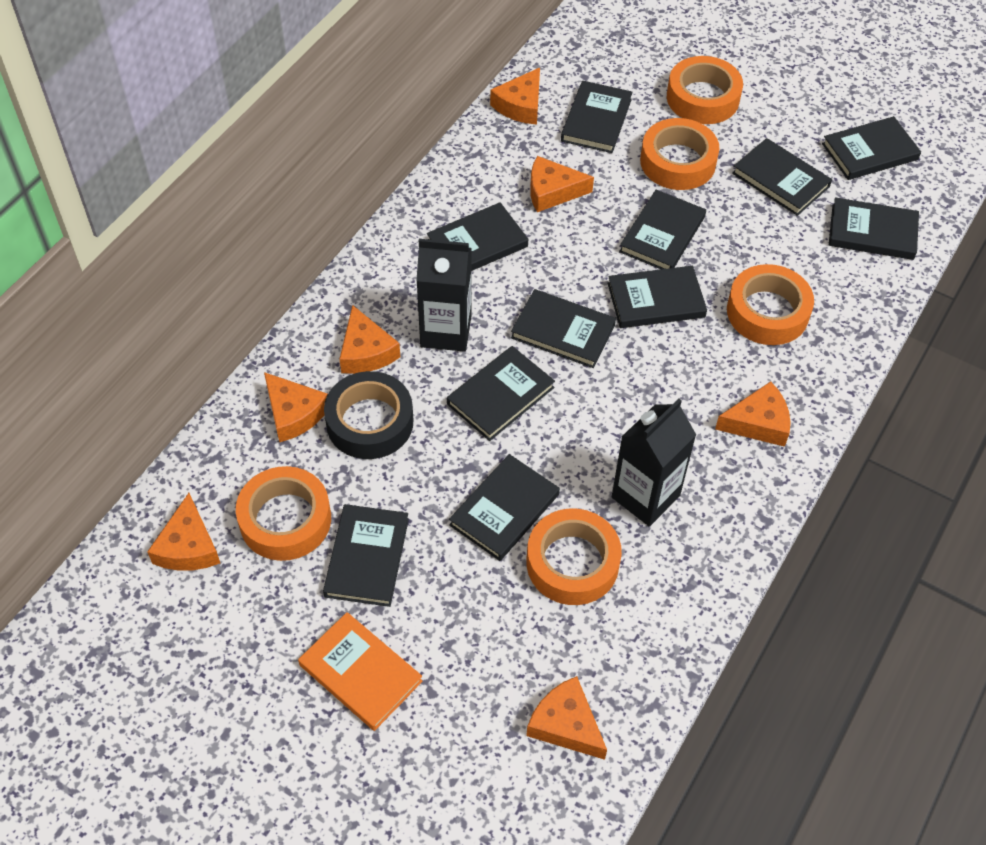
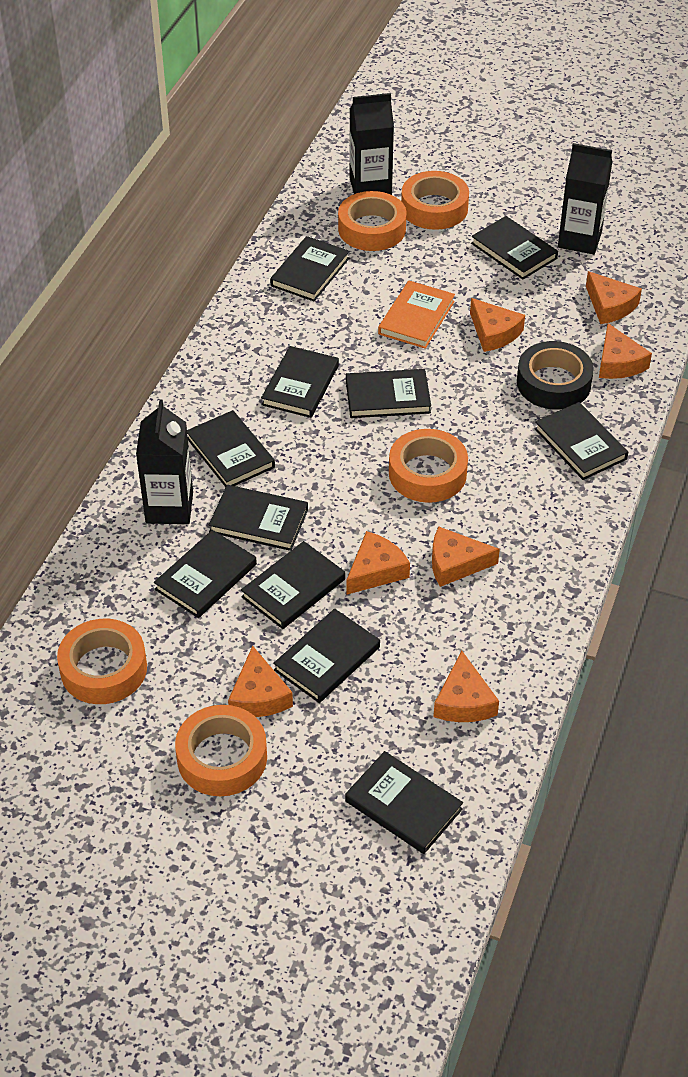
black carton: [416,239,471,352] [612,399,696,526] = 2 -> [136,400,193,524] [350,93,394,195] [558,143,612,254] = 3

